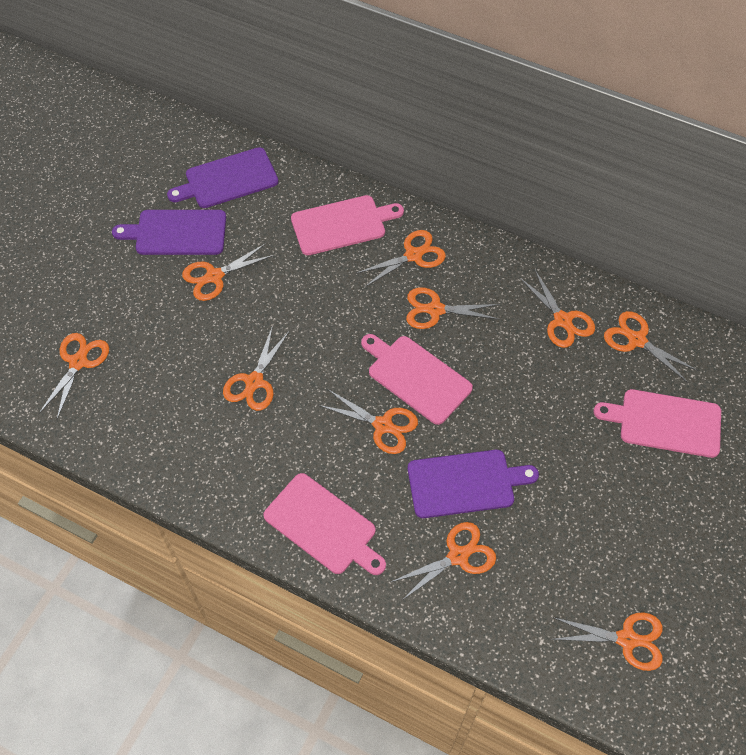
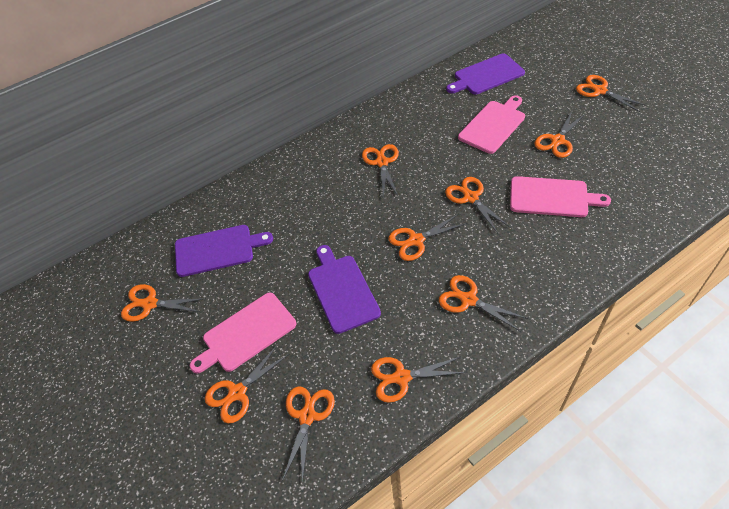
pink cutting board: [263,473,386,575] [291,195,404,255] [361,334,473,425] [594,389,721,458] = 4 -> [190,293,296,374] [458,95,525,154] [510,176,611,217] = 3

